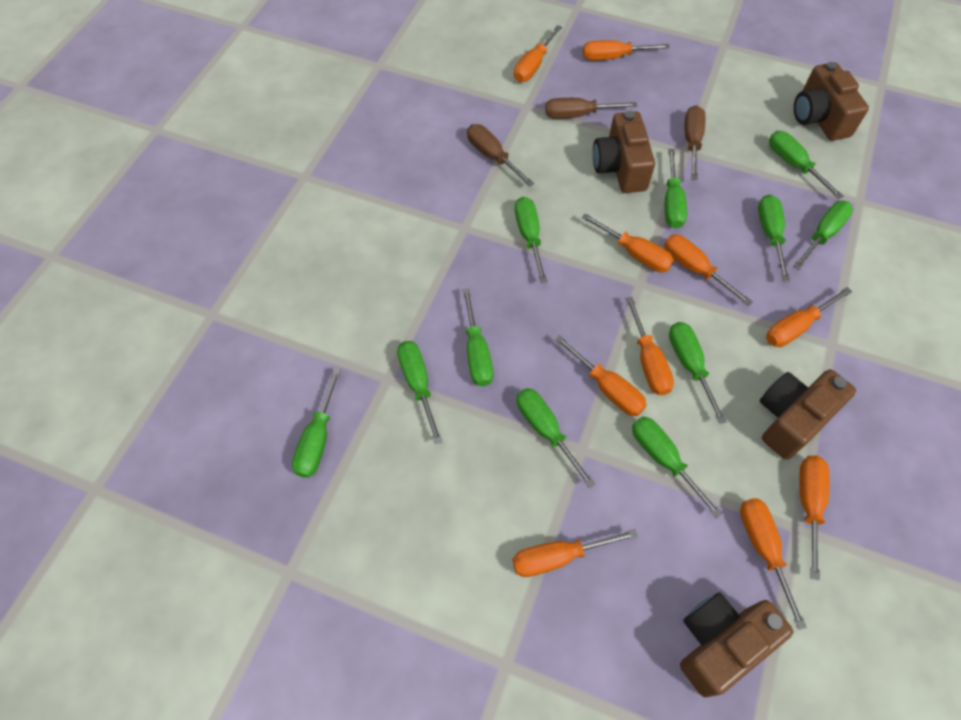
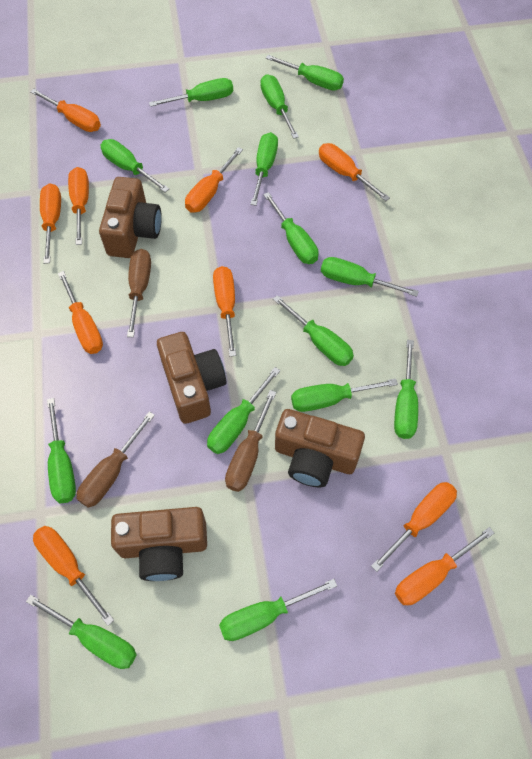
green screwdriver: [292,368,341,478] [397,341,442,444] [462,288,493,386] [515,197,547,283] [517,388,595,488] [632,416,723,518] [665,149,687,229] [669,322,727,424] [758,194,790,281] [769,131,844,199] [793,201,853,270] = 11 -> [26,595,137,669] [47,398,76,503] [100,139,169,192] [149,78,233,107] [207,367,280,454] [219,579,337,641] [250,132,278,206] [260,74,299,139] [263,192,319,264] [266,55,344,91] [273,295,354,366] [291,378,398,412] [321,257,419,297] [394,340,418,439] = 14

